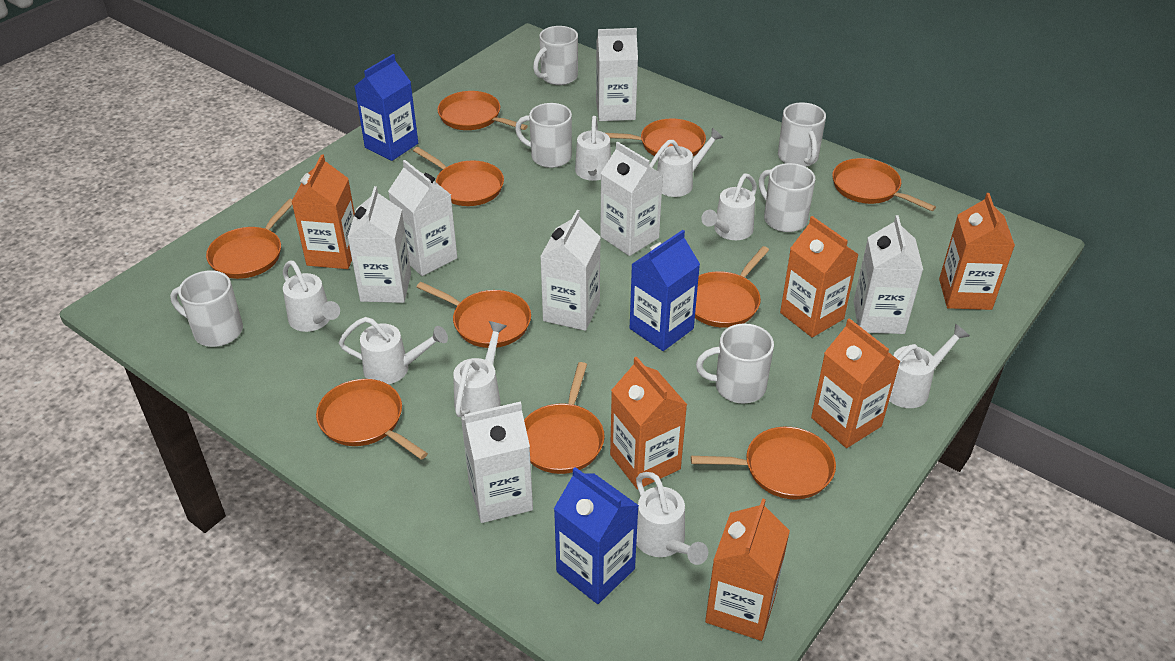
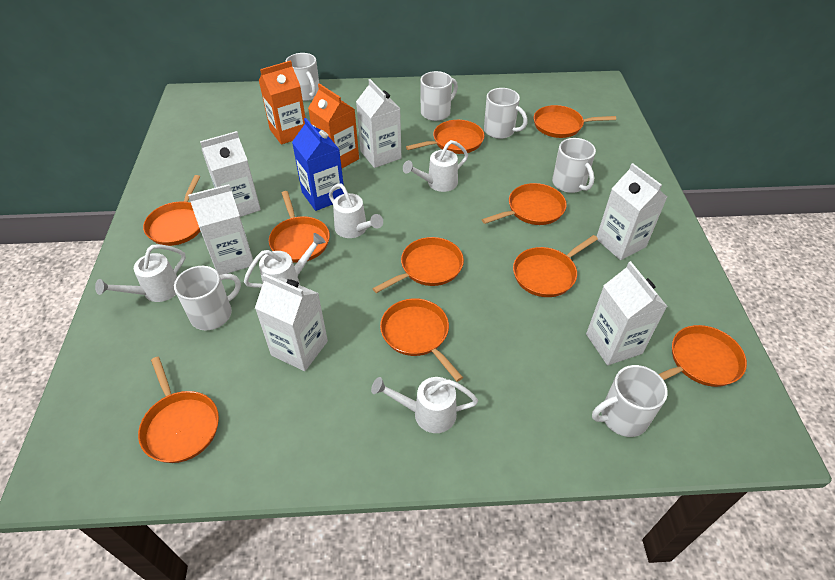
blue carton: [355,54,418,161] [554,467,639,604] [630,230,700,351] = 3 -> [292,118,344,211] = 1
orange carton: [292,154,355,269] [610,356,687,490] [705,498,790,641] [780,216,859,337] [811,318,900,448] [939,193,1015,310] = 6 -> [259,60,306,145] [308,83,359,168] = 2
white carton: [347,186,411,303] [388,160,457,276] [461,401,533,523] [540,210,601,331] [596,28,638,121] [600,142,663,256] [853,215,923,334] = 7 -> [188,184,253,275] [200,131,261,217] [255,274,328,371] [356,79,401,168] [586,261,668,365] [596,163,667,260] = 6
white watering can: [283,260,340,332] [339,317,448,384] [453,321,507,418] [575,116,611,181] [636,472,708,565] [649,128,724,197] [701,173,757,240] [889,324,970,408] = 8 -> [95,244,186,302] [244,233,326,288] [329,184,383,238] [371,377,478,433] [403,140,468,192] = 5

